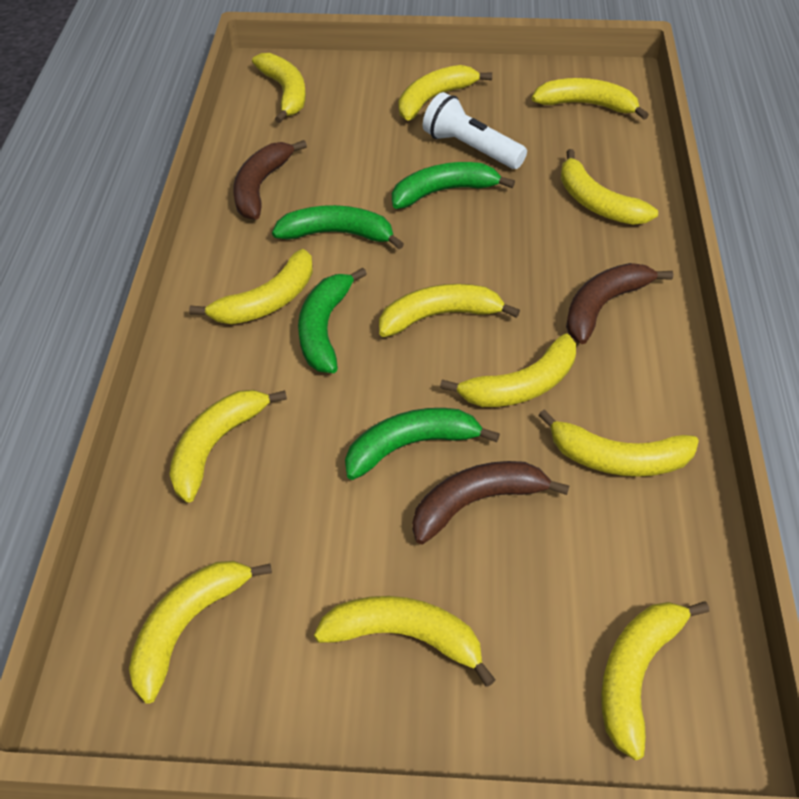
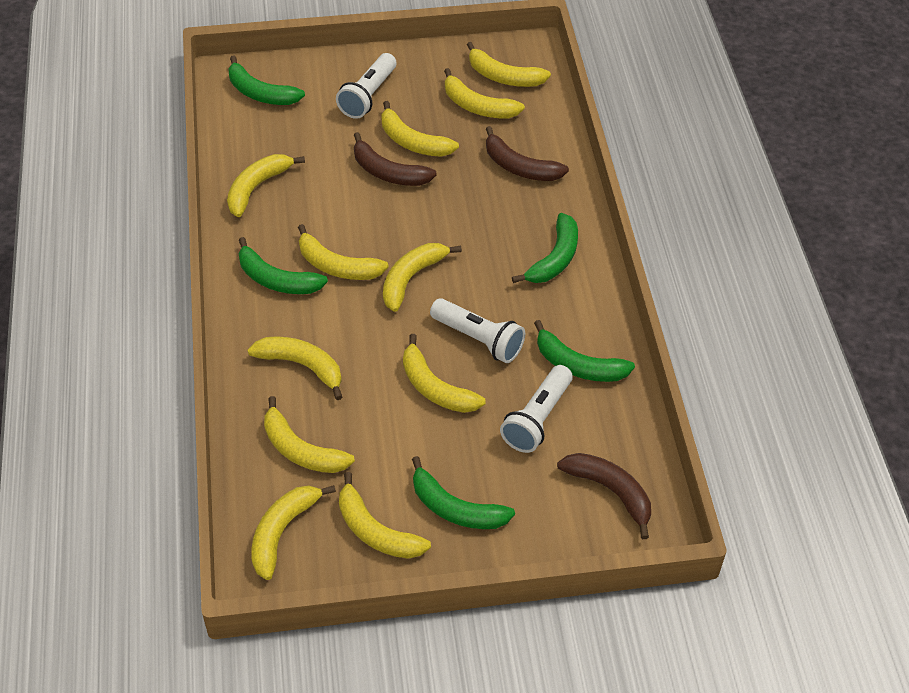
green banana: [272,205,404,249] [298,268,367,373] [345,408,500,480] [392,162,515,209] = 4 -> [228,55,305,105] [239,237,328,294] [412,456,515,529] [512,213,578,283] [534,320,635,382] = 5
white flashlight: [423,92,527,169] = 1 -> [336,53,397,119] [430,298,525,363] [500,365,573,453] = 3
yellow banana: [129,561,272,704] [169,390,287,503] [189,249,313,324] [252,53,306,123] [314,596,495,687] [379,284,520,337] [399,65,492,121] [440,334,576,407] [532,78,649,119] [538,409,699,477] [561,149,658,225] [601,602,709,760] = 12 -> [227,154,305,217] [248,336,342,400] [251,485,336,580] [264,396,355,473] [298,224,389,280] [339,472,431,559] [381,101,459,157] [383,243,462,312] [403,334,486,413] [444,68,525,118] [467,42,551,87] = 11

